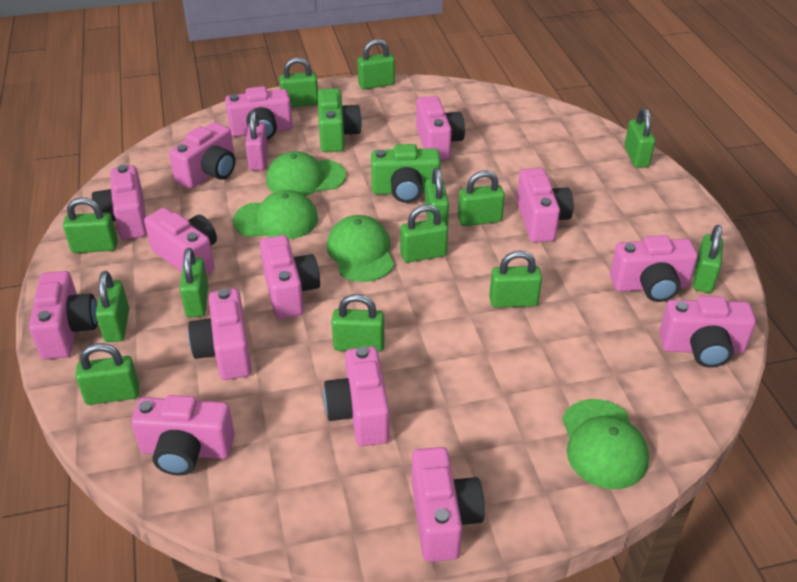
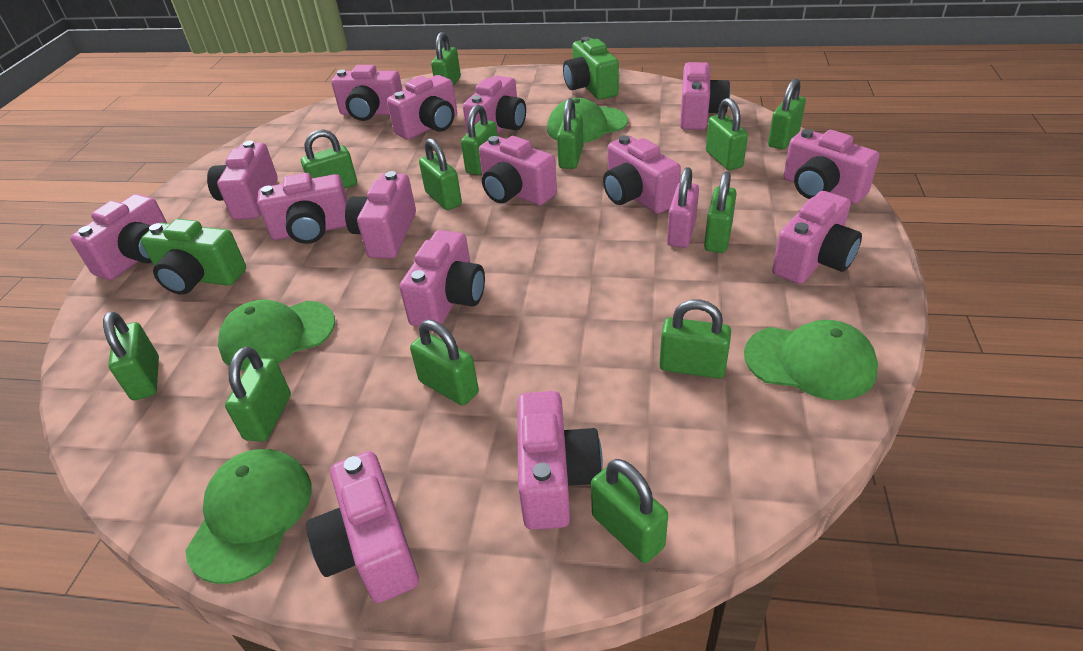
pink camera: [29,271,98,359] [92,165,147,240] [131,395,235,476] [144,208,217,275] [169,122,235,189] [188,289,251,380] [225,86,292,140] [260,235,320,319] [323,346,390,446] [412,447,485,562] [416,96,465,160] [517,168,574,242] [610,235,698,302] [659,296,756,368] = 14 -> [70,194,167,280] [207,141,278,220] [257,173,348,244] [306,451,419,603] [331,65,403,121] [345,171,416,259] [387,75,457,140] [399,230,485,327] [463,76,526,135] [479,136,557,205] [517,391,603,530] [603,135,681,214] [680,62,730,130] [772,191,862,284] [784,129,879,204] = 15

